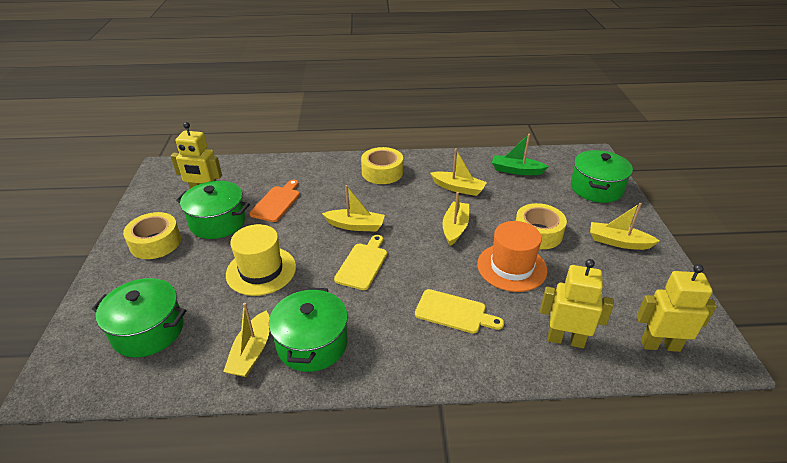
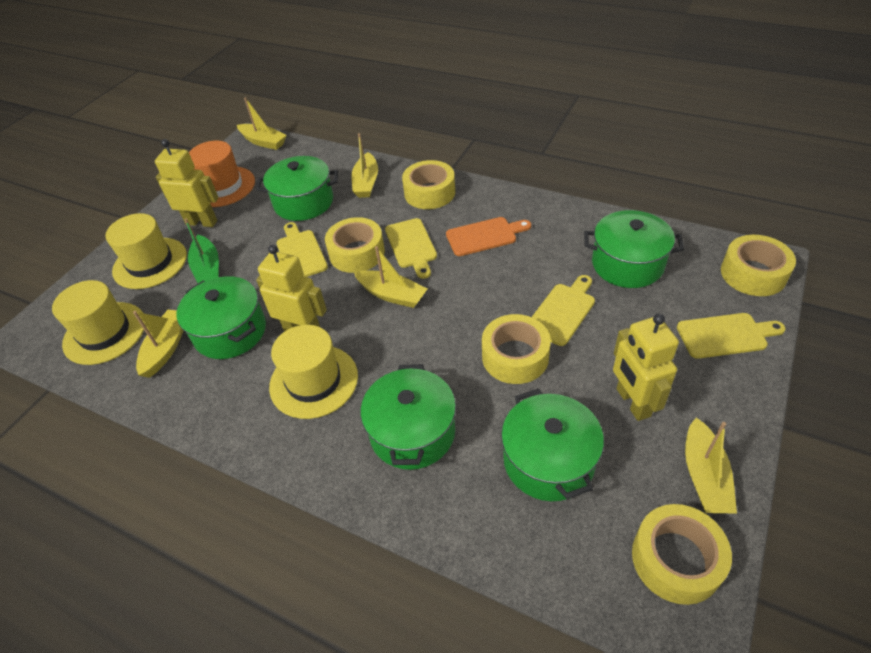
green pot: [92,278,186,357] [176,181,250,239] [269,287,348,372] [571,150,633,203] = 4 -> [176,276,266,359] [256,156,338,221] [361,364,456,470] [501,389,604,501] [584,210,684,288] = 5
yellow cutting board: [334,235,387,290] [415,289,504,333] = 2 -> [276,222,328,277] [385,218,437,279] [532,275,595,346] [677,313,786,359] = 4
yellow hat: [226,224,296,296] = 1 -> [52,280,144,365] [105,213,187,289] [269,325,358,419] = 3
yellow tape: [123,212,181,259] [361,147,403,184] [516,203,567,249] = 3 -> [325,217,385,273] [402,160,455,209] [482,314,551,384] [632,504,732,605] [721,235,796,296] = 5

